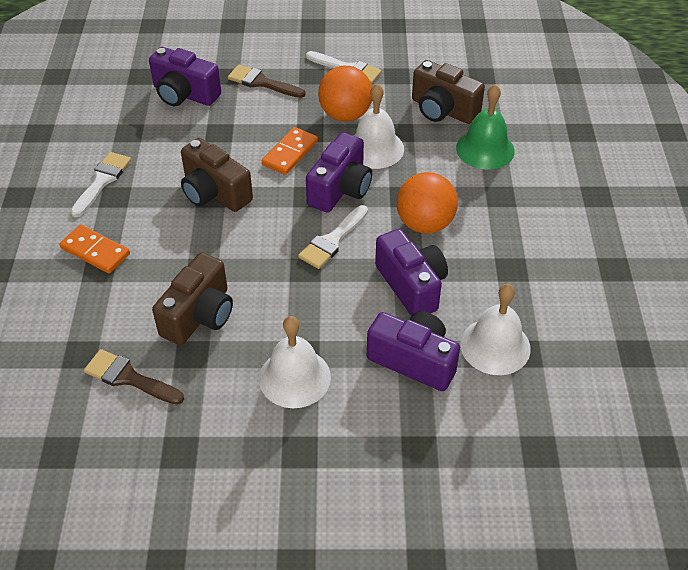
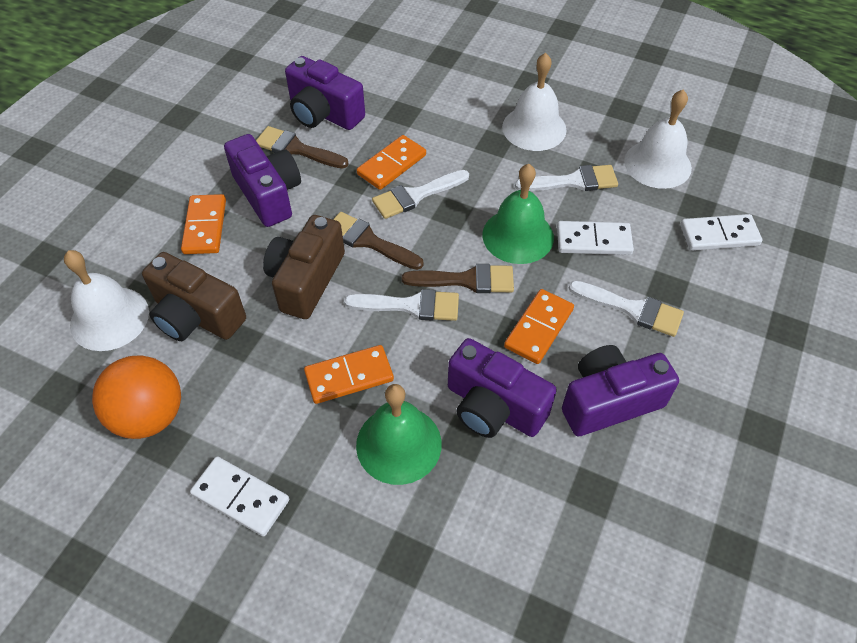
brown brush: [84,349,184,405] [228,65,305,98] = 2 -> [256,126,349,168] [333,212,424,270] [402,264,514,293] = 3
brown camera: [152,252,233,345] [181,138,253,212] [412,60,485,124] = 3 -> [142,252,246,341] [263,215,345,319] = 2
green bell: [456,84,515,170] = 1 -> [356,384,442,485] [482,164,554,264] = 2
orange ball: [318,66,372,122] [397,172,458,234] = 2 -> [92,355,181,439] = 1
orange domino: [59,225,130,273] [262,127,318,175] = 2 -> [181,194,226,254] [304,345,394,404] [357,135,426,190] [504,289,574,364] = 4
white brush: [71,152,131,217] [298,205,368,269] [306,51,382,84] = 3 -> [344,289,459,321] [372,170,469,219] [515,165,618,191] [569,280,684,337] = 4
white domino: none = 0 -> [190,456,289,536] [557,221,634,255] [680,214,762,251] = 3

